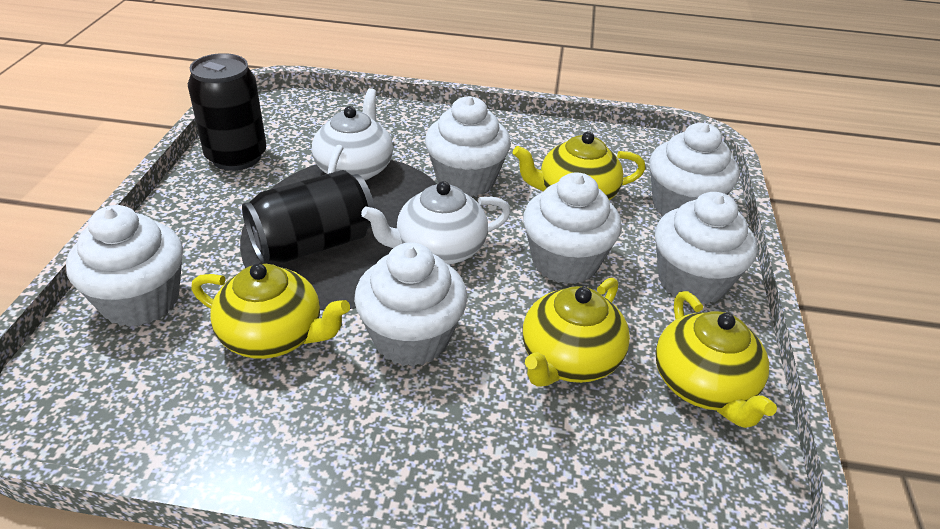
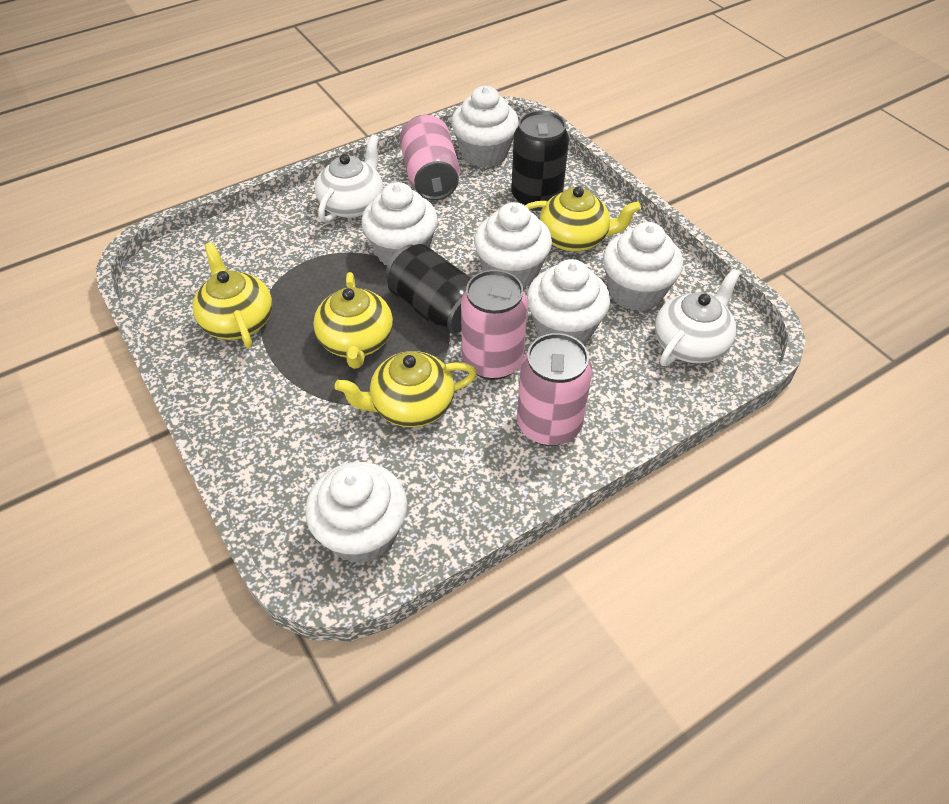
pink can: none = 0 -> [400,115,460,200] [461,270,528,380] [517,333,593,446] = 3

